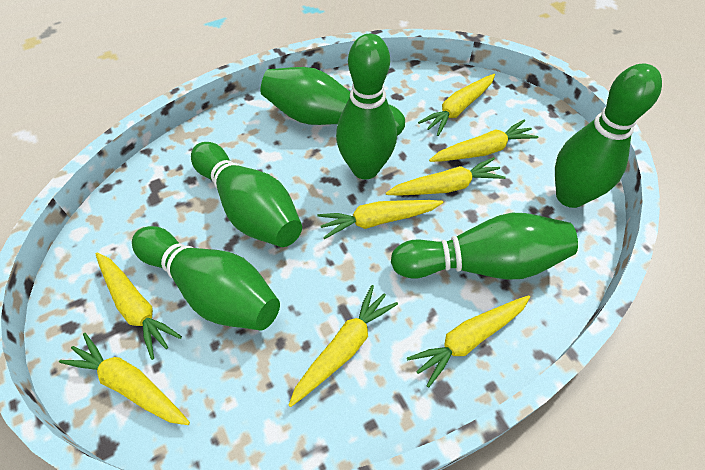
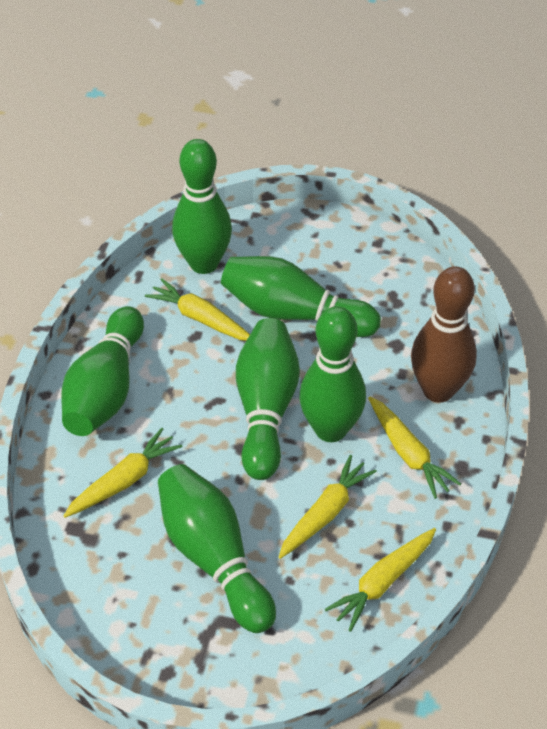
brown bowling pin: none = 0 -> [411,266,477,403] = 1
yellow carrot: [59,333,190,425] [95,252,182,360] [288,285,398,407] [318,200,443,239] [386,157,506,196] [407,295,530,388] [418,74,495,136] [429,120,539,162] = 8 -> [63,428,183,518] [145,279,250,341] [279,455,377,559] [325,528,436,632] [368,396,461,499] = 5

